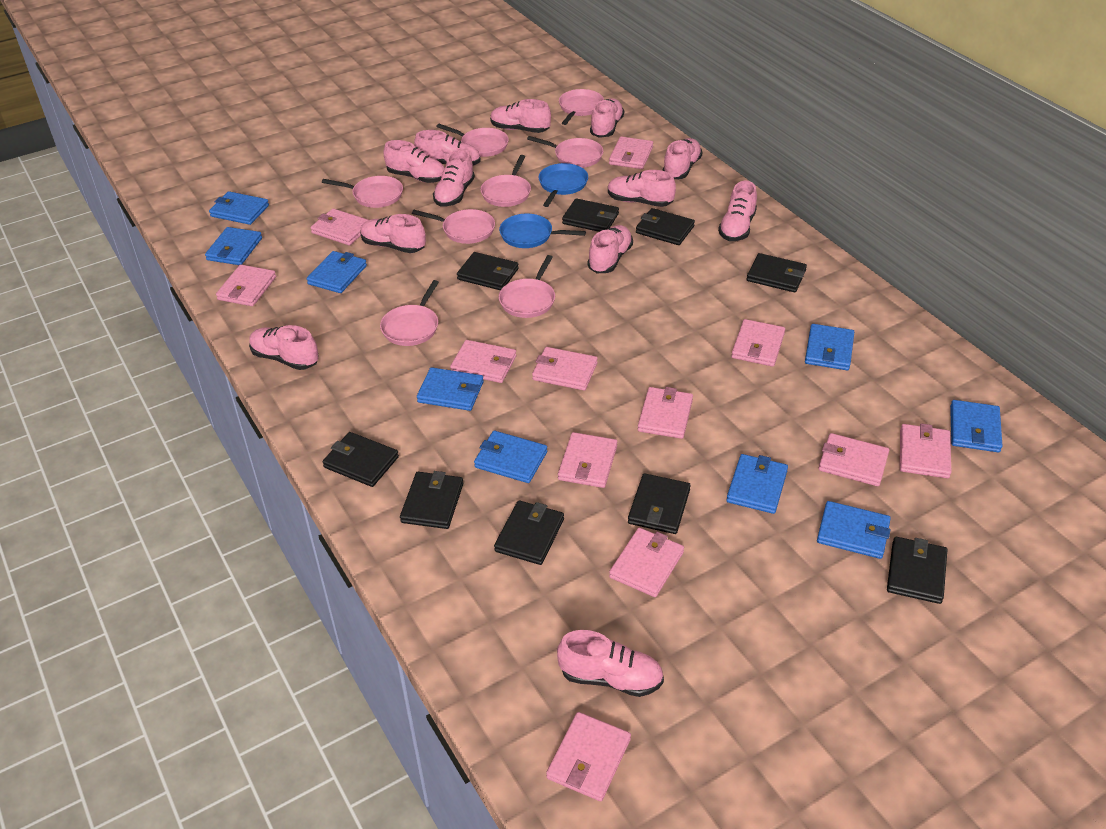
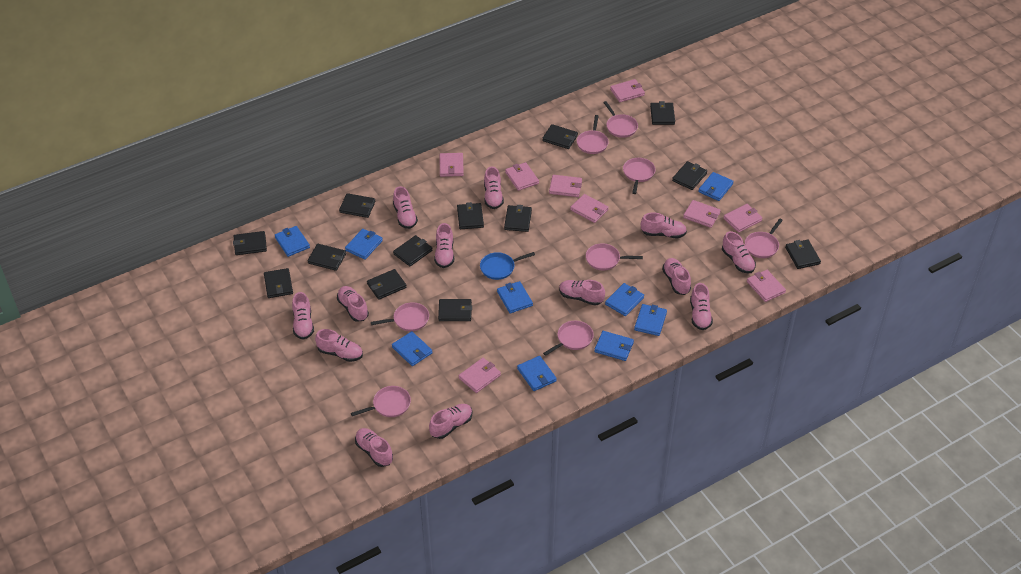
black wallet: [322,432,399,487] [400,471,463,529] [457,252,519,291] [494,500,564,565] [562,198,619,232] [628,473,691,534] [636,208,695,245] [747,253,807,292] [887,537,947,604] = 9 -> [233,231,267,255] [264,268,293,298] [308,244,346,271] [339,193,376,218] [367,269,406,300] [393,235,432,266] [438,299,472,321] [457,202,484,229] [504,205,532,232] [543,124,578,149] [650,101,675,125] [672,161,707,190] [785,240,821,269] = 13
blue pan: [499,213,586,248] [539,163,588,207] = 2 -> [480,252,535,280] = 1
pink shoe: [249,325,319,370] [360,214,426,253] [383,140,444,183] [414,130,481,165] [433,149,475,207] [490,99,551,133] [557,630,664,697] [588,225,633,273] [590,98,624,138] [608,170,676,207] [662,138,702,179] [718,181,757,241] = 12 -> [292,292,314,340] [315,329,363,362] [337,286,369,322] [355,428,393,467] [393,186,418,229] [429,404,473,439] [434,223,454,268] [484,167,504,209] [559,280,605,306] [641,213,687,239] [662,258,691,295] [690,283,713,330] [722,231,756,274] = 13
pink wallet: [216,265,276,306] [311,208,368,246] [450,340,516,383] [532,347,598,391] [546,712,631,801] [558,432,617,488] [609,136,653,169] [609,528,684,597] [638,387,693,439] [731,319,785,367] [818,433,889,486] [900,423,952,478] = 12 -> [440,153,464,177] [459,358,501,393] [505,162,539,191] [549,175,582,197] [570,194,609,223] [610,79,645,102] [683,200,721,228] [724,204,762,233] [747,270,786,302] = 9

